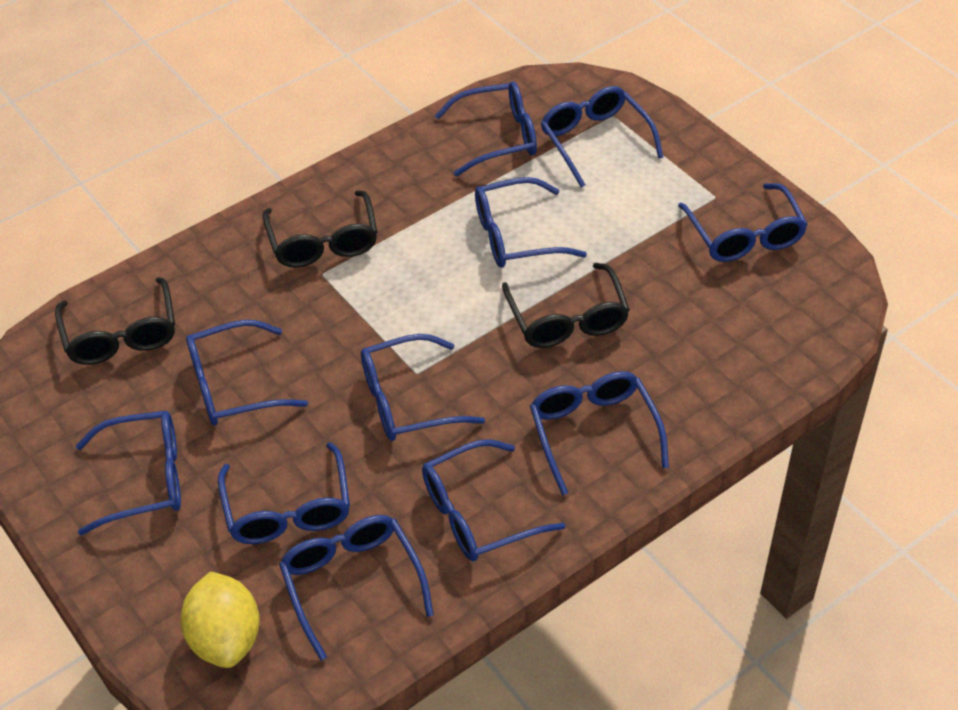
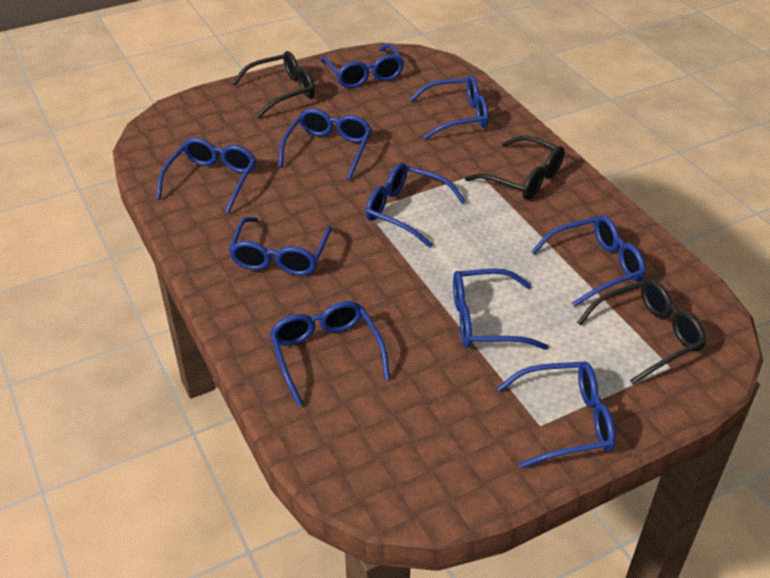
blue glasses: [75,411,181,535] [186,320,308,425] [218,442,350,544] [279,515,434,661] [361,334,485,441] [422,439,566,561] [435,82,537,176] [475,177,587,268] [530,371,669,495] [541,86,663,188] [678,183,808,262] = 11 -> [156,138,256,214] [229,217,332,276] [270,301,390,406] [278,108,372,180] [321,44,404,88] [366,163,466,248] [409,75,489,140] [453,268,548,350] [497,361,615,468] [531,215,646,307] = 10
yellow lemon: [180,571,260,668] = 1 -> none = 0

